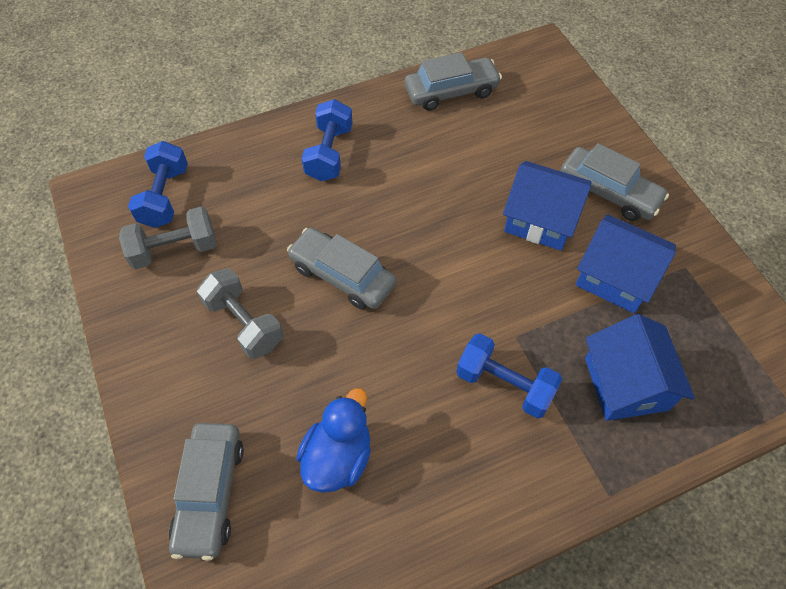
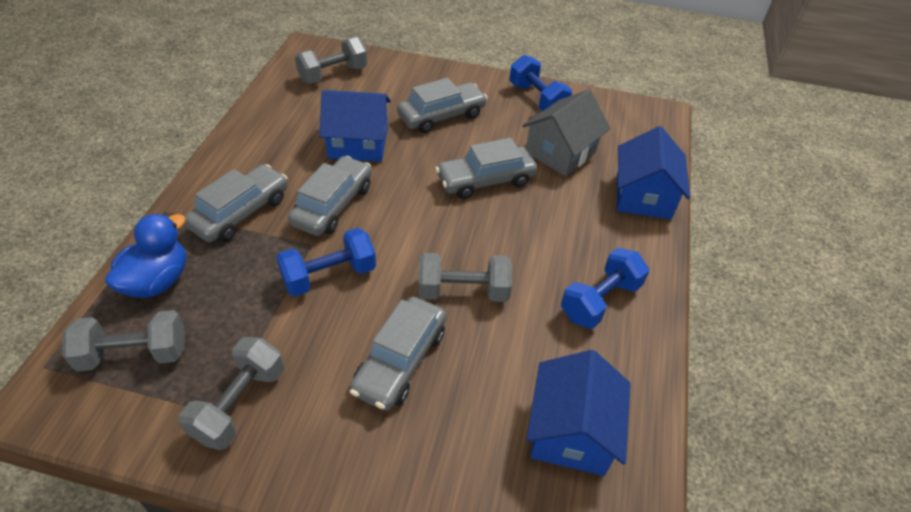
grey car: [169,423,244,561] [287,228,396,310] [404,52,502,111] [560,143,669,221] = 4 -> [184,164,287,242] [288,156,372,236] [349,297,446,411] [397,78,487,133] [435,138,537,199] = 5
grey dumbbell: [119,206,217,269] [197,268,283,359] = 2 -> [63,310,185,371] [178,337,284,450] [295,37,368,84] [418,253,512,302] = 4
grey house: none = 0 -> [522,89,611,176] = 1

